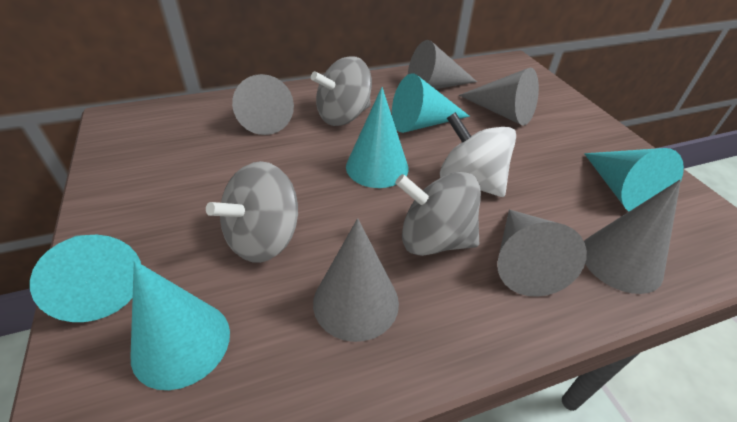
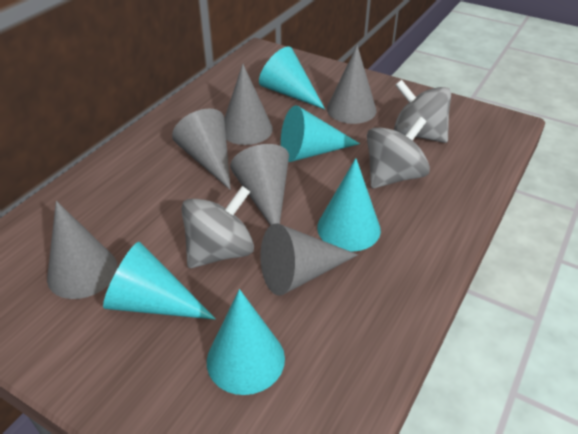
white spinning top: [440,112,516,197] = 1 -> none = 0

